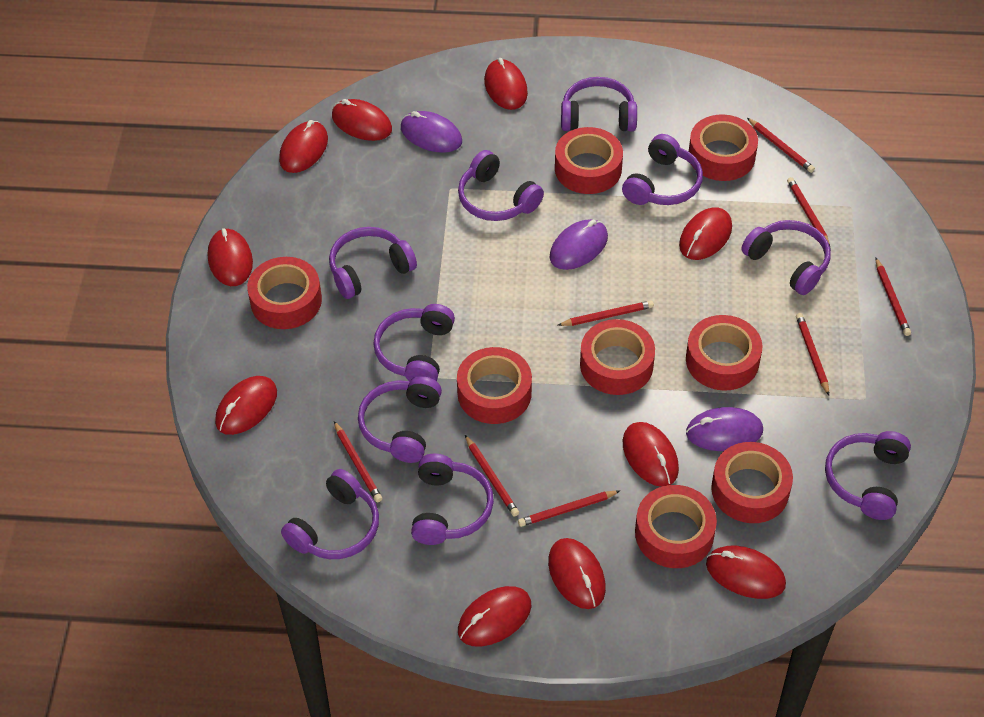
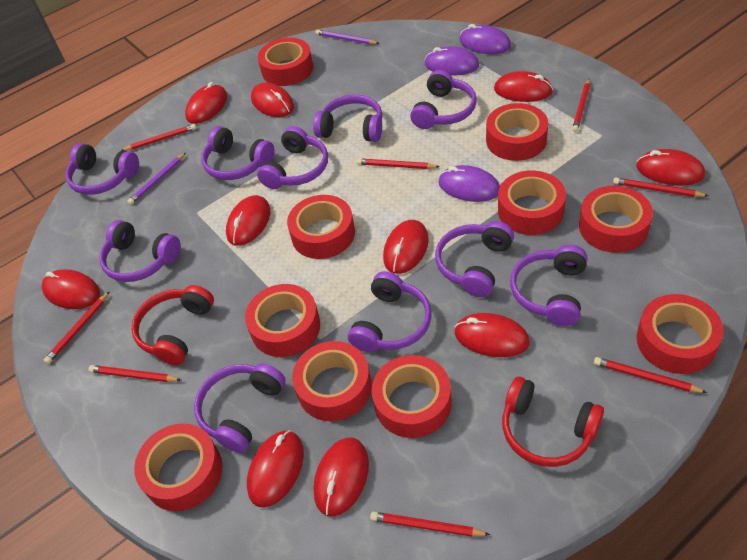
purple pencil: none = 0 -> [127,153,186,205] [316,29,380,44] = 2
red headphones: none = 0 -> [131,285,214,365] [502,377,604,467] = 2
red tape: [247,257,322,329] [457,347,532,424] [555,127,623,194] [580,319,655,395] [635,485,717,568] [686,315,762,391] [689,114,758,181] [711,442,793,523] = 8 -> [134,423,223,511] [245,284,320,357] [258,38,313,86] [287,195,355,259] [292,341,372,421] [372,355,452,438] [486,103,548,161] [498,170,566,235] [579,186,653,253] [636,294,724,374] = 10

